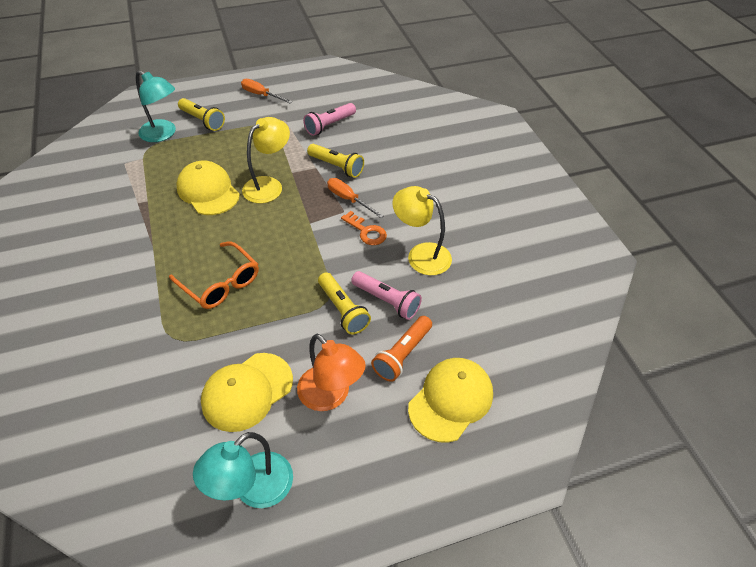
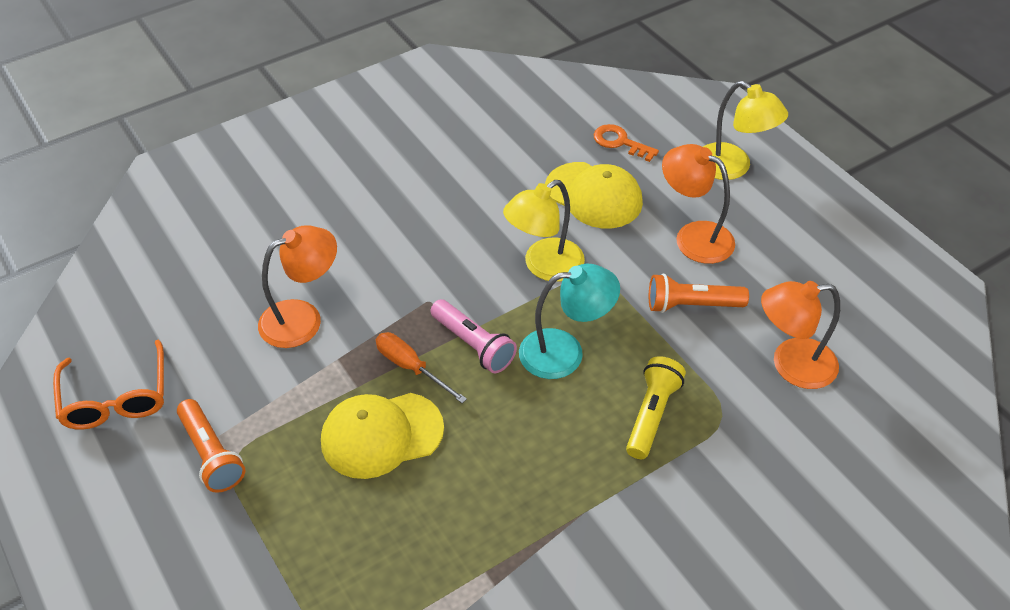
orange flashlight: [371,316,432,382] = 1 -> [177,399,245,493] [649,274,749,313] = 2
orange lamp: [297,334,366,411] = 1 -> [258,226,337,348] [662,144,735,264] [761,281,840,389] = 3
orange screwdriver: [241,79,292,103] [327,178,384,218] = 2 -> [376,332,467,403] = 1
pink flashlight: [303,103,356,136] [351,271,422,320] = 2 -> [430,299,517,373] = 1
turquoise lamp: [136,70,176,142] [193,432,293,508] = 2 -> [519,264,620,379] = 1
yellow cap: [176,161,240,215] [201,353,293,432] [408,358,493,443] = 3 -> [321,393,444,479] [545,162,643,228] = 2
yellow flashlight: [178,98,225,131] [307,144,364,178] [318,272,371,334] = 3 -> [626,356,686,459] = 1

